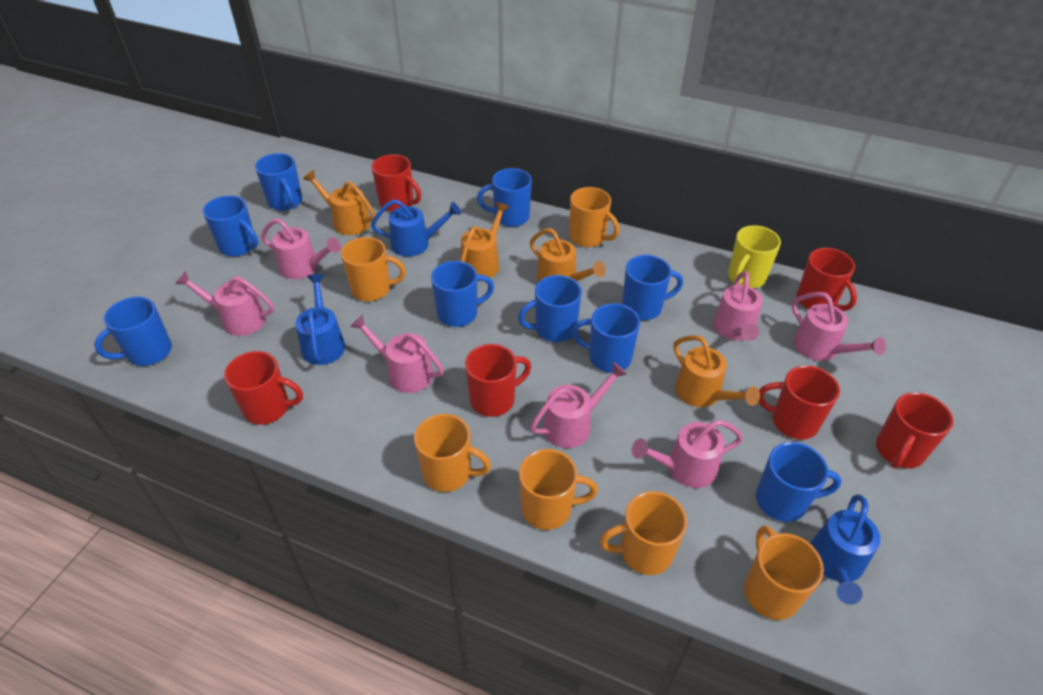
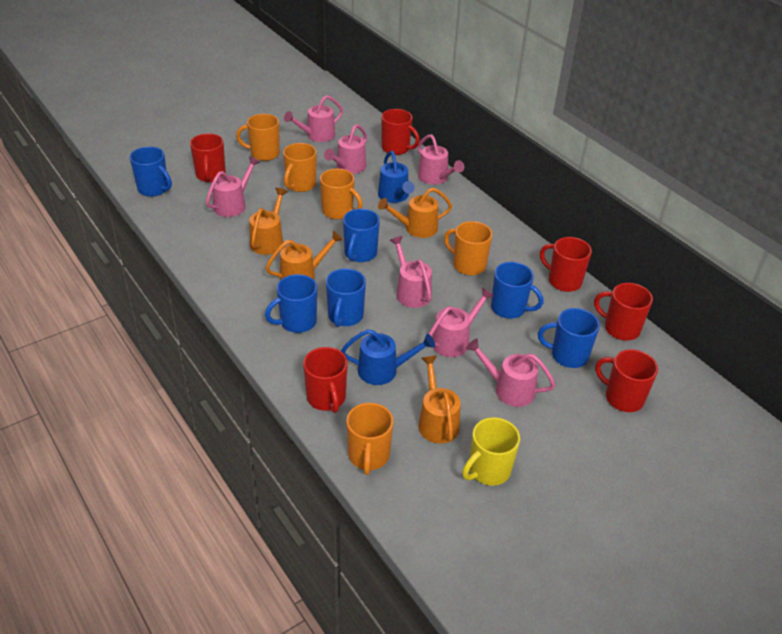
blue mug: [94,297,172,366] [203,195,258,257] [255,153,302,211] [431,261,494,327] [477,168,532,227] [518,275,582,342] [572,303,640,373] [622,255,683,320] [756,442,842,522] = 9 -> [130,147,172,197] [265,274,317,333] [326,268,366,327] [343,209,380,262] [491,262,544,319] [538,308,600,368] = 6
blue watering can: [295,274,345,365] [371,199,461,257] [810,494,880,605] = 3 -> [341,329,435,385] [378,151,415,203] = 2
orange mug: [341,237,406,301] [414,414,491,492] [519,449,598,530] [569,187,620,247] [599,491,687,575] [744,525,824,620] = 6 -> [236,114,280,161] [283,143,317,192] [320,169,363,219] [346,403,394,475] [444,221,492,276] = 5

